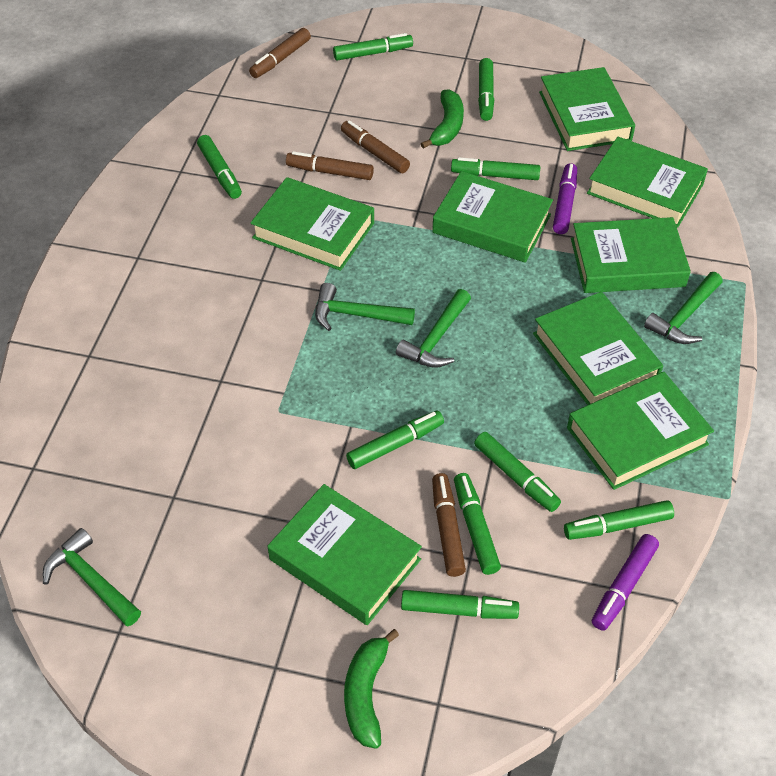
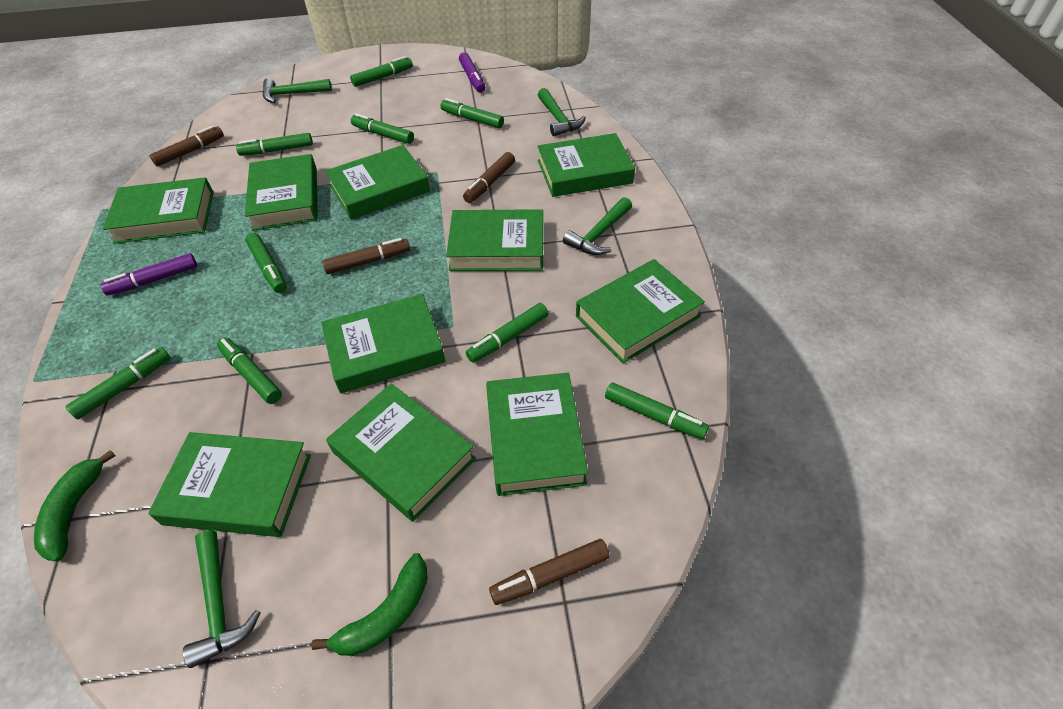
green book: [251,177,374,271] [268,484,422,625] [432,171,553,263] [533,292,663,405] [539,67,635,151] [567,372,714,490] [571,217,691,293] [587,137,708,228] = 8 -> [103,177,214,244] [148,432,311,537] [245,154,318,231] [321,294,445,393] [325,145,430,220] [326,383,476,522] [446,209,543,271] [486,373,588,496] [537,133,635,197] [576,259,705,363] = 10

